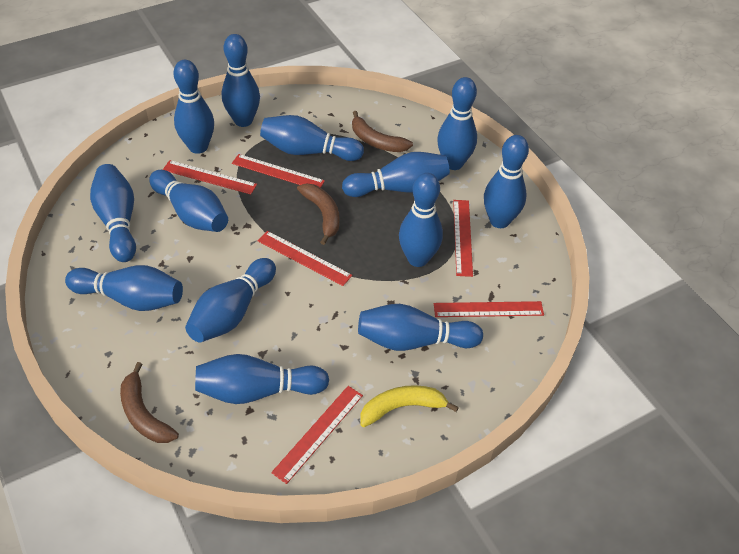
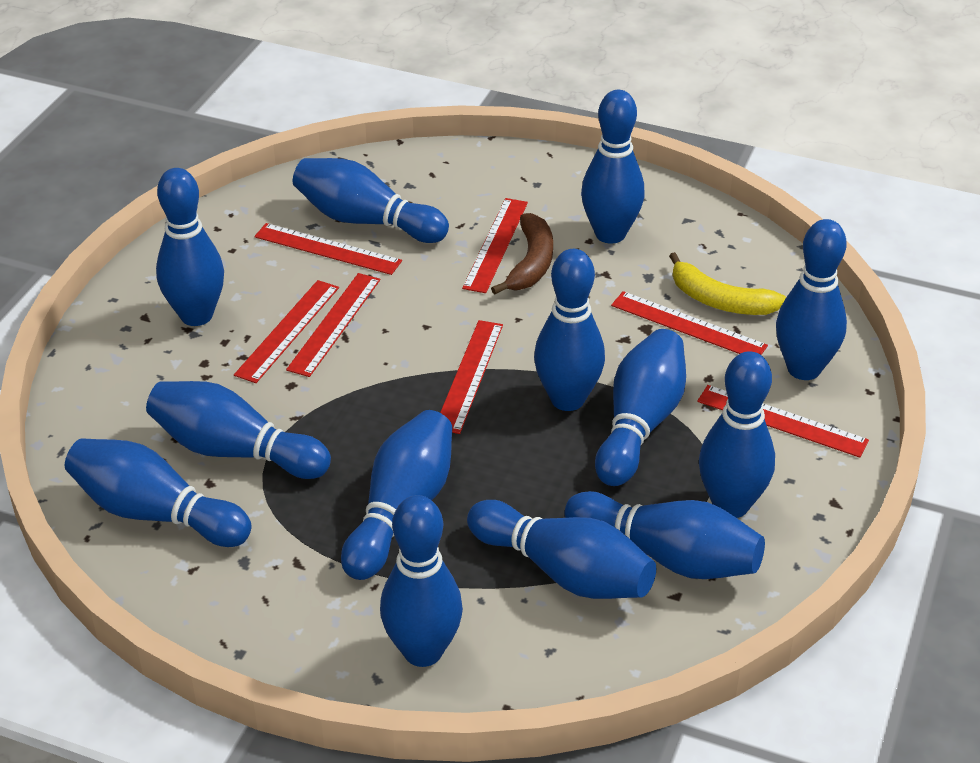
brown banana: [120,362,179,443] [297,183,340,245] [352,111,413,152] = 3 -> [491,213,553,295] = 1
red ruler: [163,160,257,194] [232,154,325,188] [257,231,352,286] [271,386,363,484] [434,301,544,317] [453,200,473,277] = 6 -> [234,280,339,383] [254,223,402,275] [286,273,380,377] [440,320,503,434] [462,198,528,293] [611,291,768,355] [697,385,869,458] = 7

